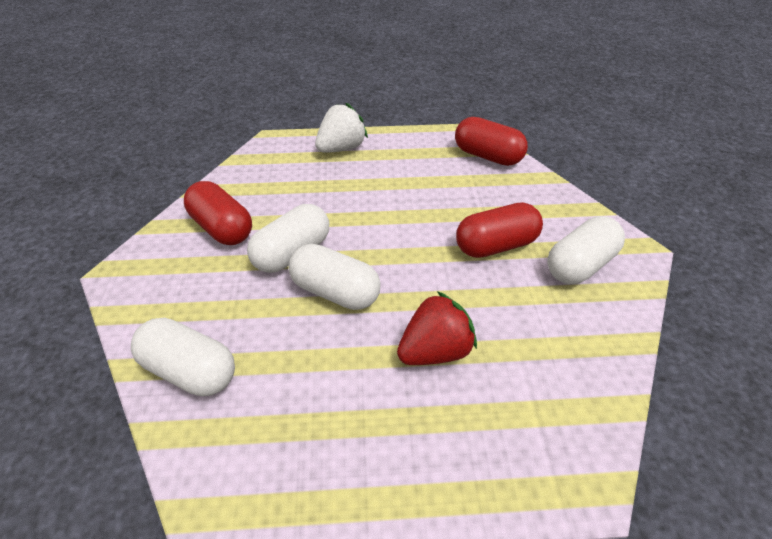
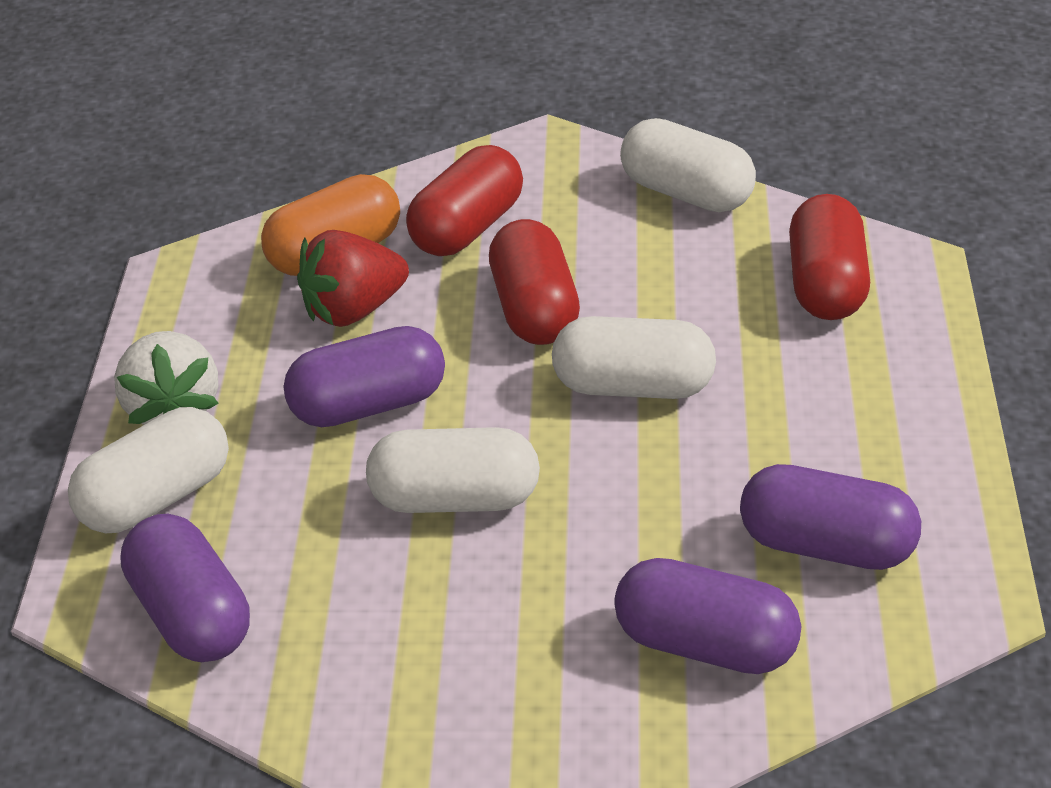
orange capsule: none = 0 -> [261,174,400,276] = 1
purple capsule: none = 0 -> [120,514,250,662] [284,326,445,427] [614,558,801,674] [740,464,921,570] = 4

